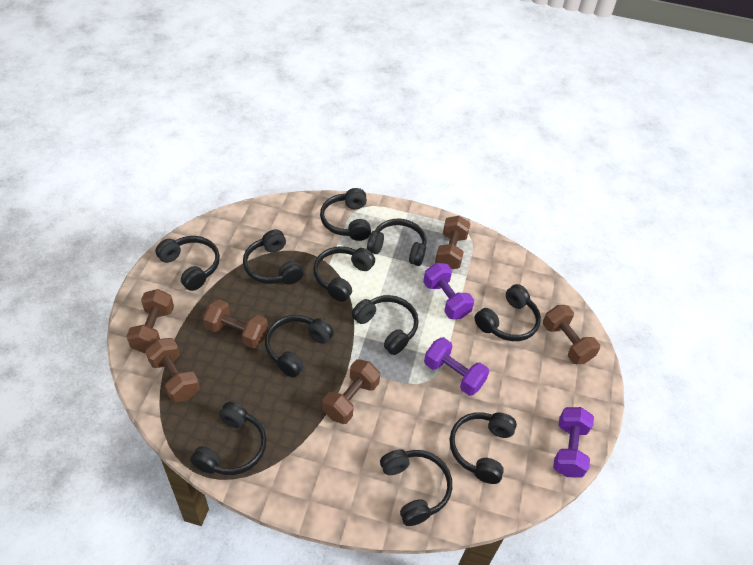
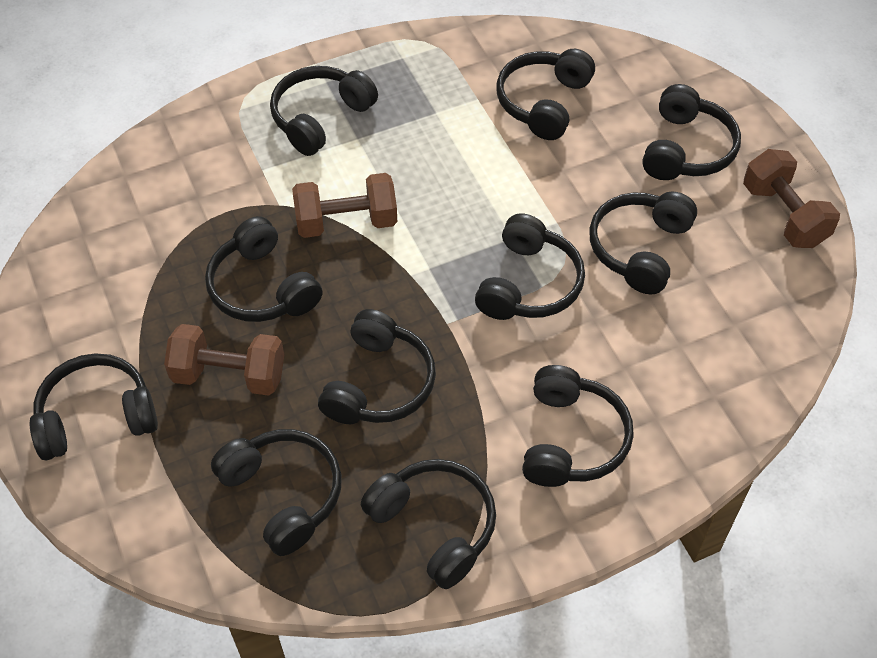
brown dumbbell: [126,289,174,353] [145,338,200,403] [203,299,268,349] [322,359,380,424] [435,216,470,269] [543,305,600,364] = 6 -> [164,324,284,396] [292,173,397,238] [743,149,840,248] = 3
purple dumbbell: [423,263,474,319] [424,337,489,396] [553,407,594,478] = 3 -> none = 0

